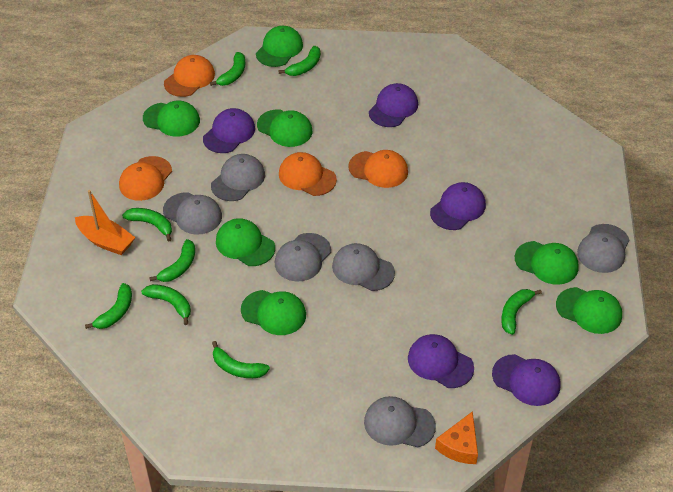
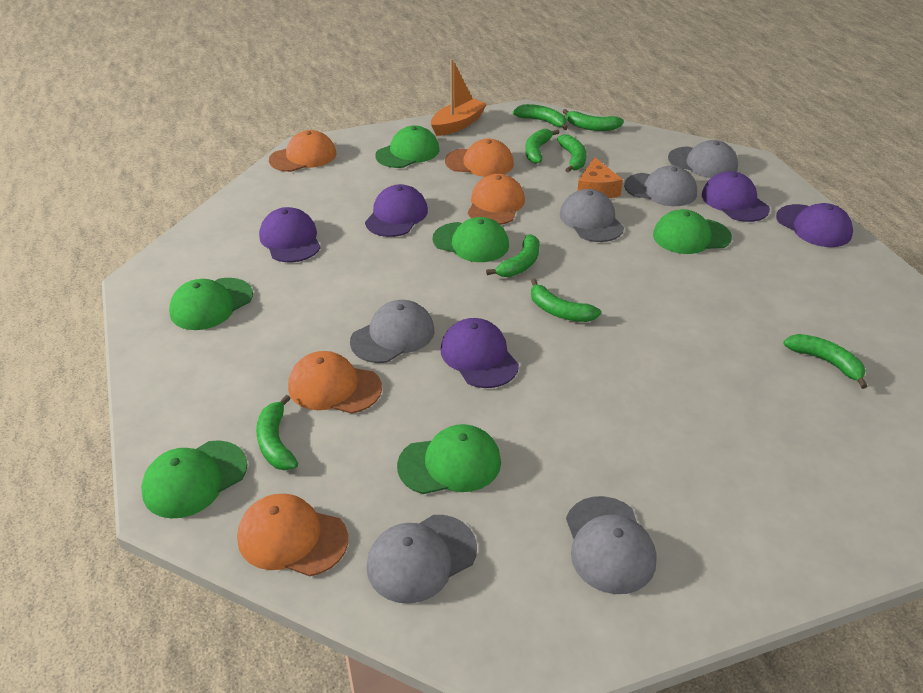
green cap: [143,100,200,137] [216,218,275,266] [241,290,306,335] [256,26,303,67] [257,109,313,147] [515,241,579,285] [556,287,622,334] = 7 -> [141,440,247,518] [169,278,253,330] [375,125,439,168] [397,424,501,494] [433,217,509,262] [653,209,732,254] = 6
orange cap: [119,156,172,201] [164,55,215,97] [279,152,337,196] [348,150,408,188] = 4 -> [237,494,348,576] [269,130,336,172] [288,351,382,414] [445,139,514,177] [468,174,525,225] = 5

